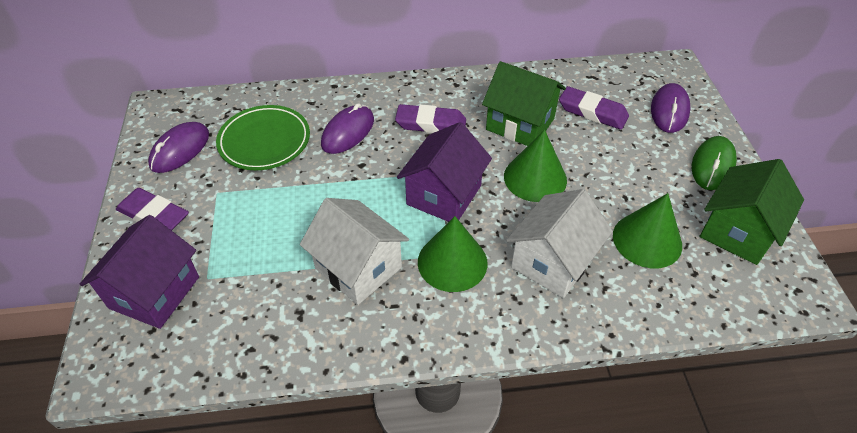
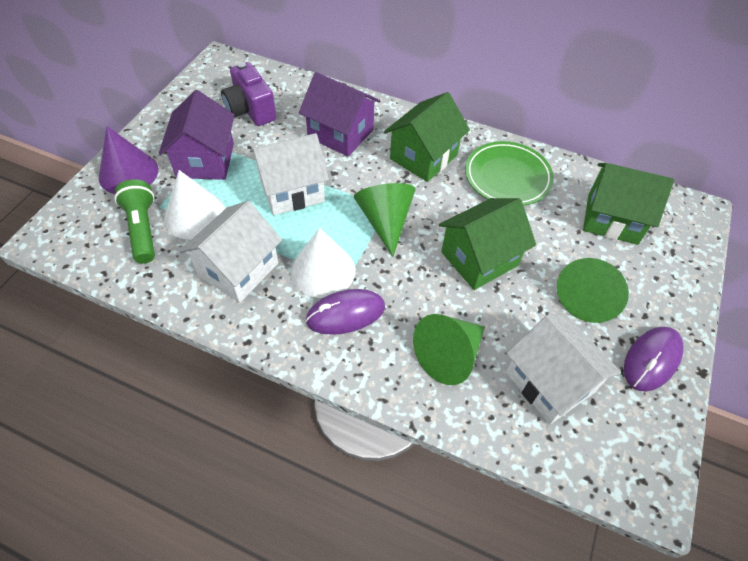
green flashlight: none = 0 -> [114,179,155,264] = 1
green house: [482,61,566,146] [700,159,804,265] = 2 -> [384,92,470,182] [439,198,536,290] [583,163,674,245] = 3
green mouse: [692,136,737,190] = 1 -> none = 0
purple camera: none = 0 -> [221,62,276,126] = 1
purple cone: none = 0 -> [99,126,158,194] = 1
purple eraser: [116,188,189,231] [395,104,466,133] [559,86,629,130] = 3 -> none = 0
purple mouse: [148,122,209,173] [321,103,374,154] [651,83,690,133] = 3 -> [305,289,385,335] [624,327,684,392] = 2
white cone: none = 0 -> [164,170,226,240] [291,228,355,298] = 2
white house: [300,198,409,305] [506,189,613,298] = 2 -> [180,201,282,303] [250,133,329,215] [506,314,621,424] = 3

